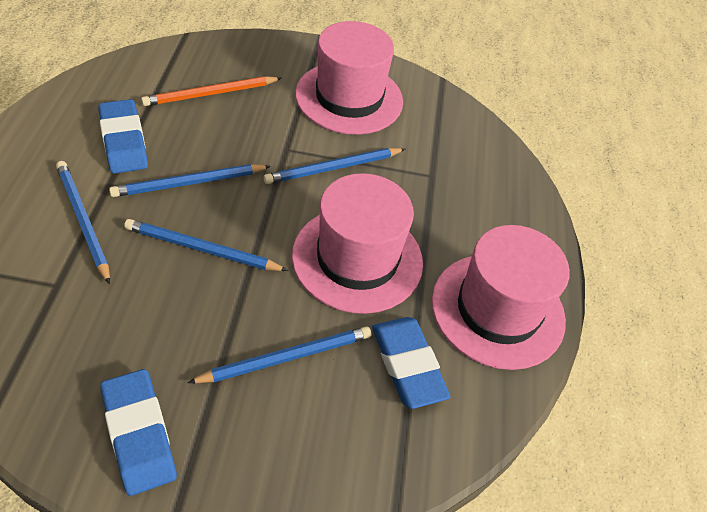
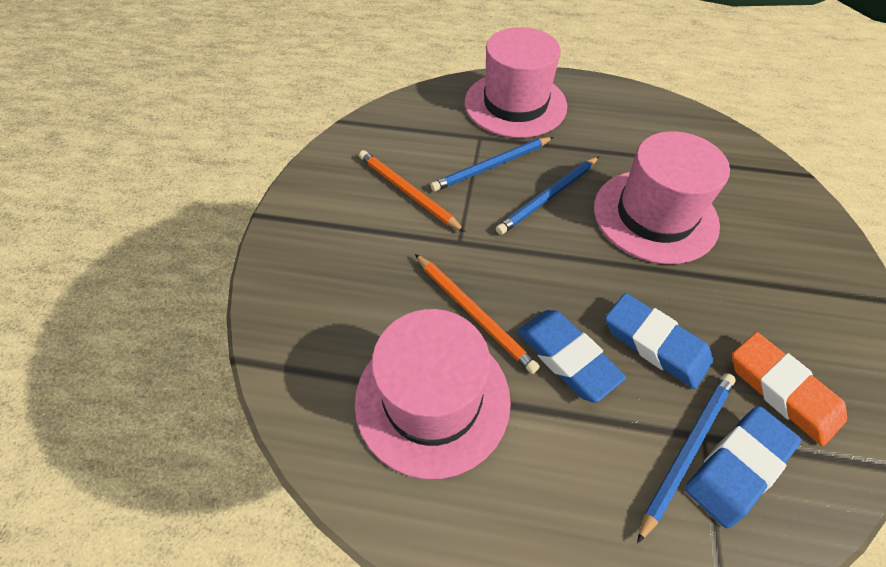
blue pencil: [56,161,110,284] [109,164,271,197] [124,219,288,271] [188,326,372,383] [264,148,405,184] = 5 -> [431,137,554,192] [496,157,599,235] [637,373,736,544] = 3
orange eraser: none = 0 -> [732,332,847,446] = 1
orange pencil: [141,76,281,106] = 1 -> [359,150,465,232] [415,254,540,374] = 2

